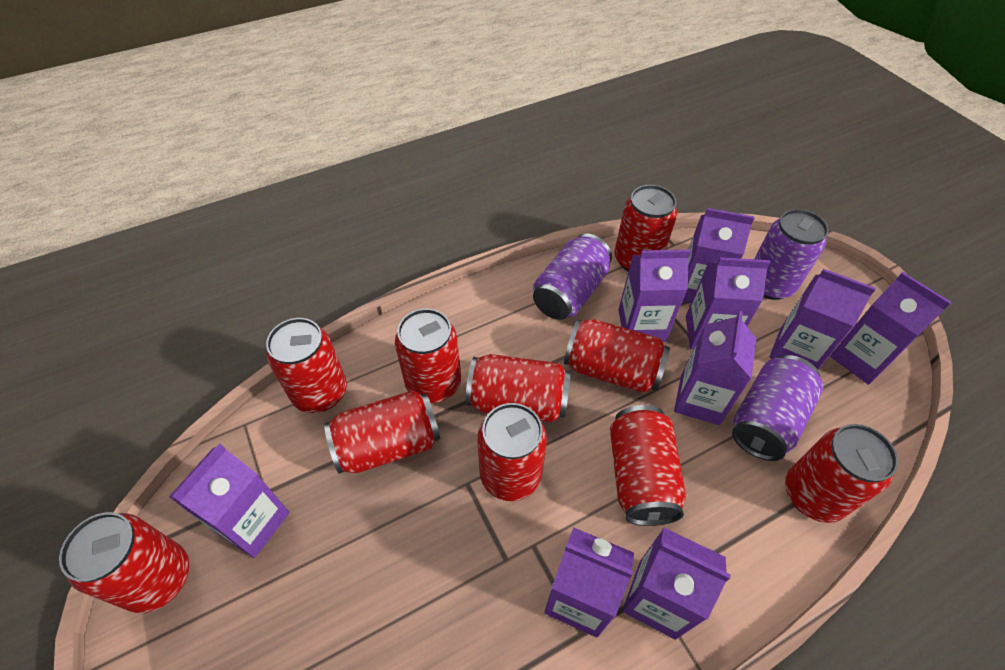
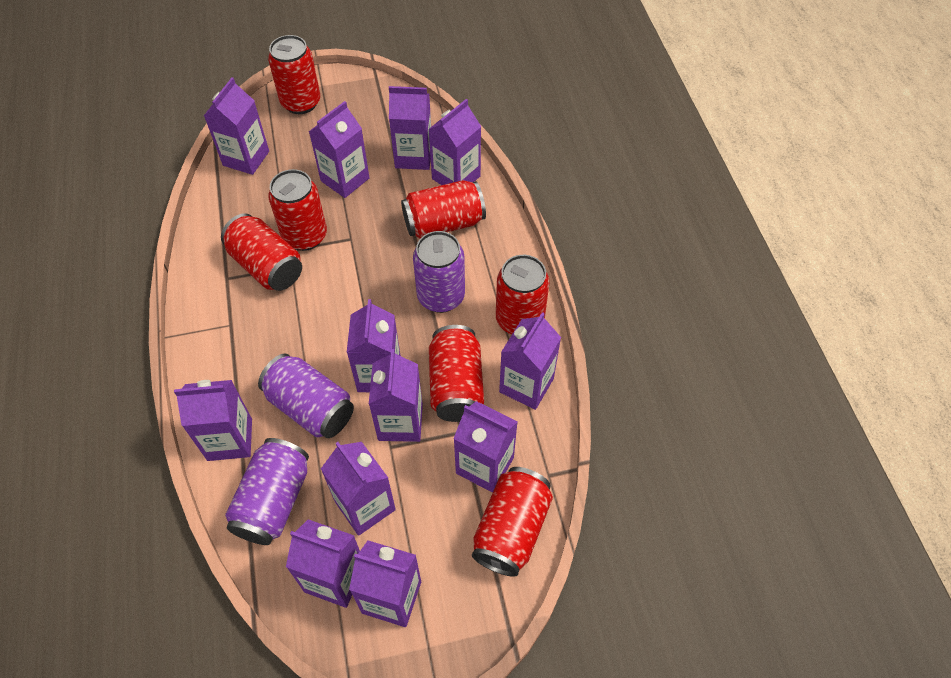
purple carton: [169,444,290,558] [544,527,634,638] [618,250,691,342] [622,528,731,640] [674,311,756,425] [683,208,755,303] [686,257,771,350] [769,269,876,370] [830,272,951,385] = 9 -> [174,380,252,461] [204,77,269,175] [286,519,360,608] [309,101,370,198] [321,442,396,536] [347,299,401,392] [349,540,421,627] [369,349,423,442] [389,86,431,170] [428,99,481,185] [453,401,518,493] [499,312,561,410] = 12
red can: [59,512,189,613] [266,318,347,413] [324,390,440,474] [395,308,461,403] [466,354,571,422] [477,403,547,501] [564,319,670,393] [610,405,686,526] [615,185,677,272] [785,424,898,523] = 10 -> [221,213,302,291] [268,35,320,114] [269,169,327,251] [401,180,486,238] [429,325,484,422] [472,467,553,577] [496,255,549,334] = 7

